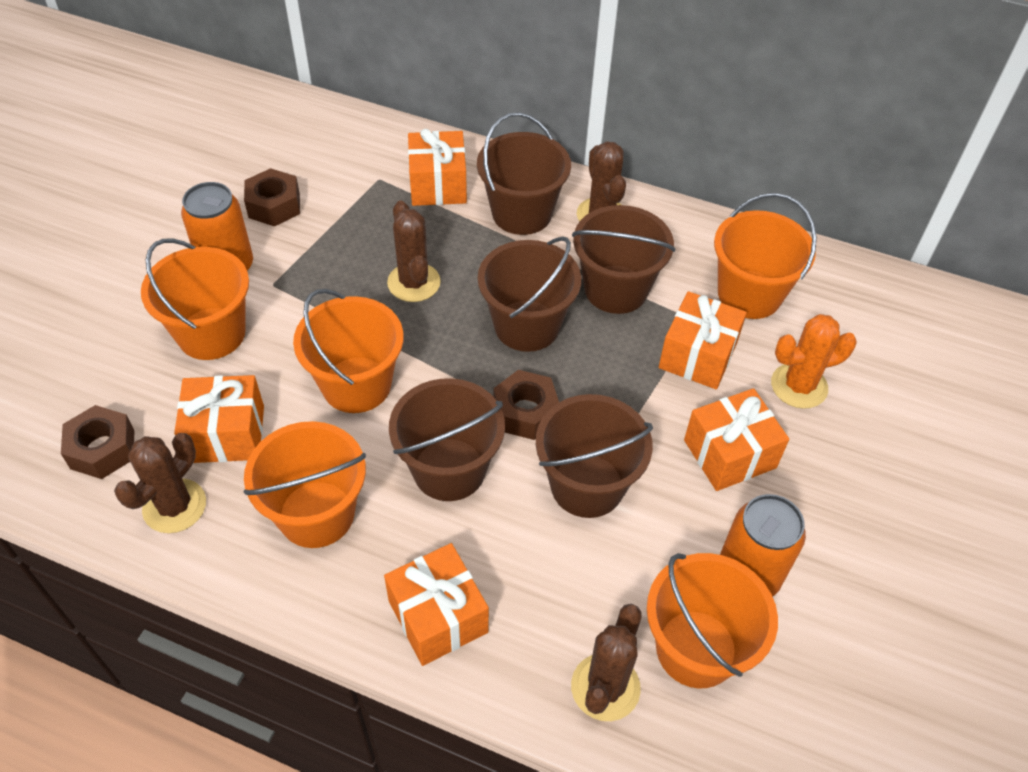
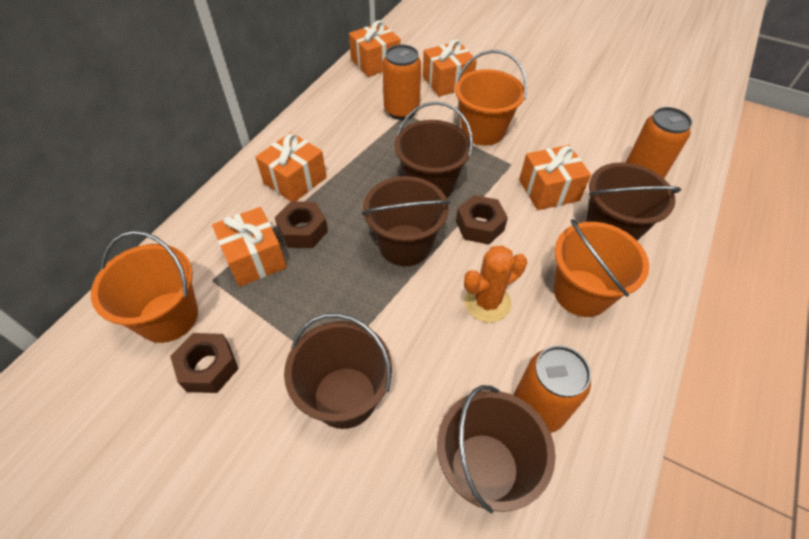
brown cactus: [114,433,206,533] [387,201,441,302] [571,604,642,721] [577,141,626,221] = 4 -> none = 0
orange bucket: [141,238,249,360] [243,421,366,548] [293,289,404,413] [647,553,778,688] [714,193,817,319] = 5 -> [91,231,198,343] [455,50,527,145] [554,219,649,317] = 3
orange can: [181,182,253,271] [720,494,806,597] = 2 -> [383,44,421,120] [514,345,591,433] [626,107,692,178] = 3

